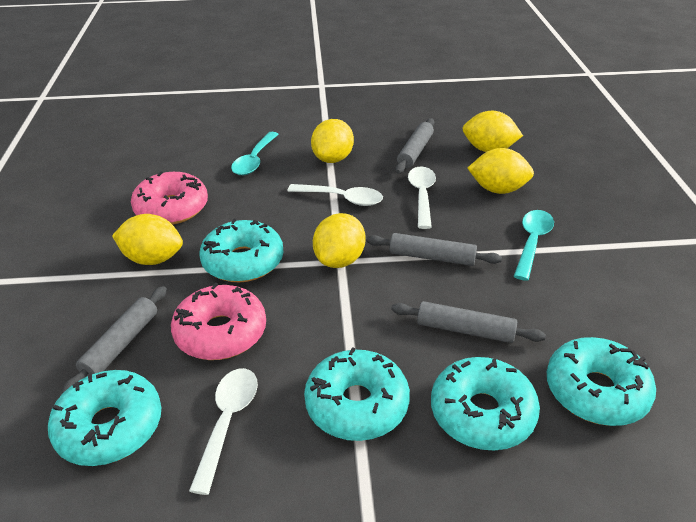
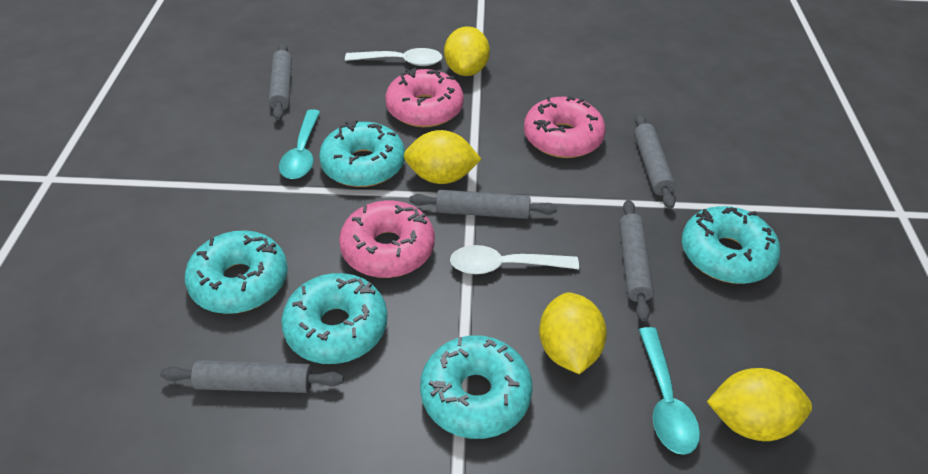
grey rolling pin: [62,286,167,394] [367,233,502,266] [391,301,546,343] [395,118,434,174] = 4 -> [160,360,344,393] [269,43,292,120] [410,190,557,219] [619,200,654,322] [634,114,675,209] = 5
pink donut: [131,171,208,225] [171,283,266,360] = 2 -> [339,200,435,278] [385,68,464,127] [524,96,606,158] = 3
white spoon: [189,368,258,495] [287,184,383,206] [408,166,436,229] = 3 -> [345,48,442,66] [450,245,579,274] = 2
yellow lemon: [112,214,183,265] [311,119,354,163] [313,213,365,268] [463,111,523,152] [467,148,534,194] = 5 -> [404,130,482,184] [444,26,490,76] [539,292,607,374] [707,368,812,441] = 4

